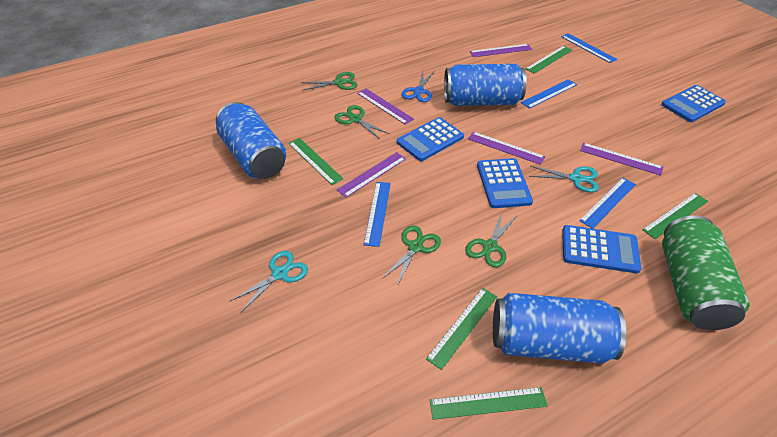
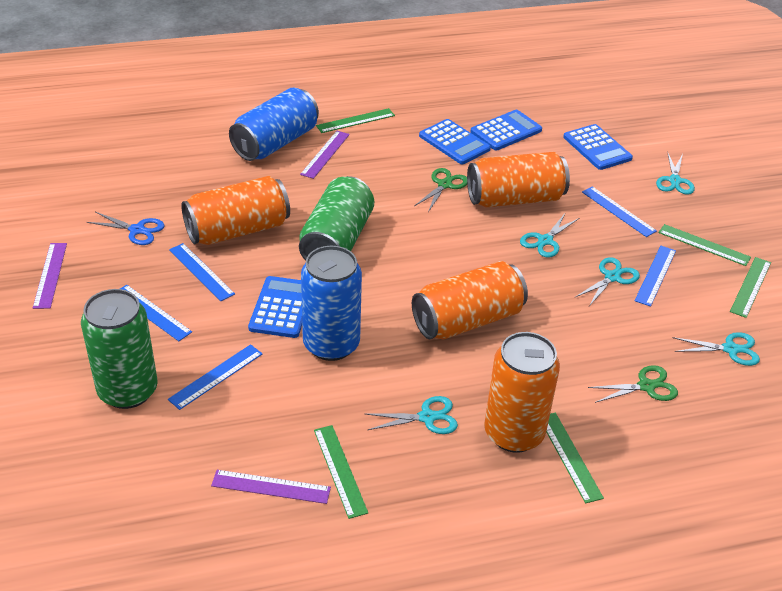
blue can: [216,102,286,179] [444,64,527,106] [493,293,626,364] = 3 -> [229,88,319,161] [301,246,362,361] = 2
blue ruler: [364,182,391,247] [521,79,577,109] [561,33,617,63] [579,178,636,229] = 4 -> [120,285,192,341] [168,344,262,410] [169,243,235,301] [582,186,657,237] [634,246,676,307] = 5
green can: [662,215,750,330] = 1 -> [81,289,158,409] [299,176,374,261] = 2
green scissors: [300,72,357,90] [335,105,390,139] [382,226,441,286] [465,210,518,267] = 4 -> [414,168,467,212] [588,365,678,403] = 2
orange can: none = 0 -> [181,176,290,245] [412,261,528,340] [467,152,570,207] [484,332,560,453] = 4
purple ruler: [337,152,406,198] [357,89,414,125] [468,132,545,165] [470,44,532,57] [580,143,663,176] = 5 -> [33,243,67,309] [211,470,331,504] [300,131,350,179] = 3
turquoise scissors: [229,251,308,313] [529,166,599,192] = 2 -> [366,396,458,434] [520,212,579,258] [575,257,640,306] [656,152,695,195] [672,332,760,366] = 5

